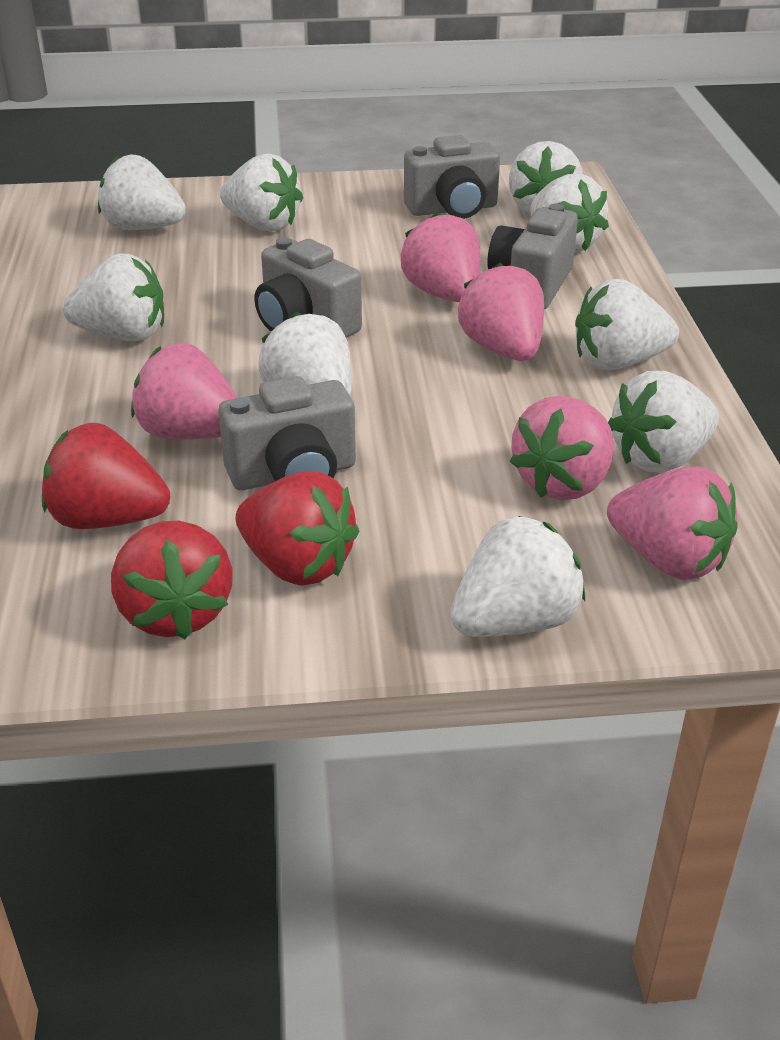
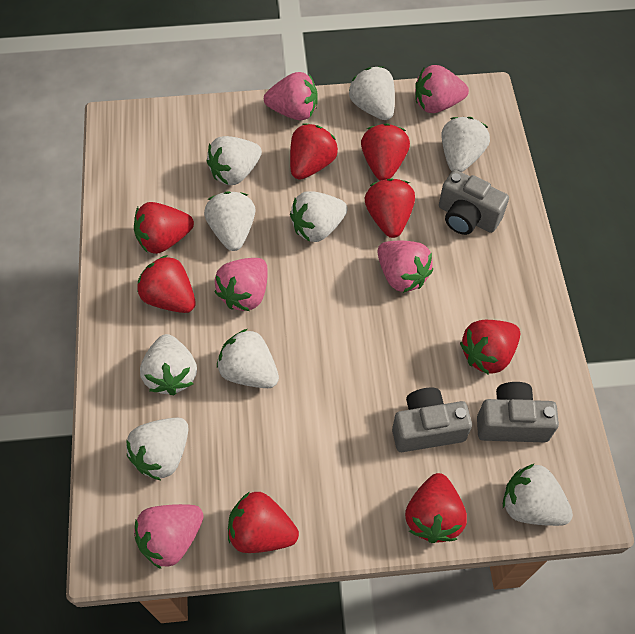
grey camera: [218,376,356,490] [254,237,362,338] [404,135,500,219] [487,204,578,309] = 4 -> [392,388,472,452] [439,170,509,235] [477,382,559,442] = 3
red strawberry: [42,423,170,529] [111,521,233,639] [235,471,359,586] = 3 -> [134,202,194,254] [137,255,196,313] [228,492,299,553] [290,124,338,180] [361,124,410,181] [364,179,415,238] [405,473,467,543] [460,320,520,375] = 8

